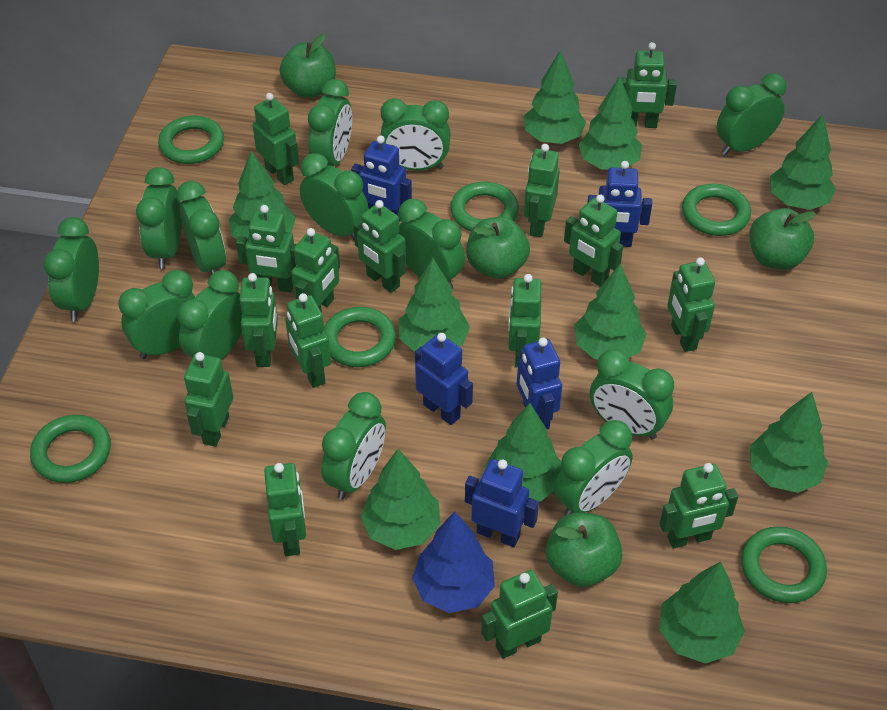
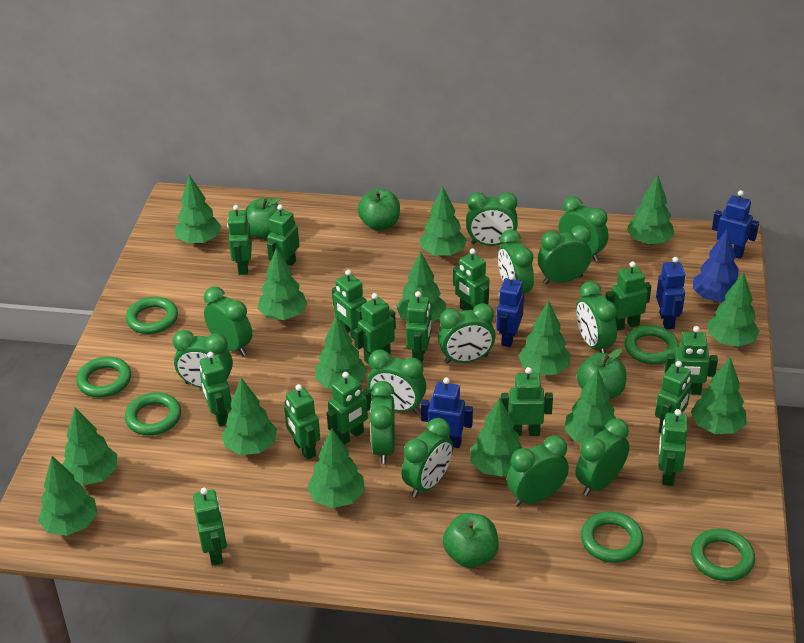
blue robot: [351,135,412,222] [415,333,473,425] [465,459,539,547] [517,338,562,429] [587,161,652,247] = 5 -> [421,378,473,448] [496,274,524,347] [656,257,686,329] [712,190,759,259] = 4
green tree: [228,151,296,240] [360,449,440,550] [399,258,470,352] [485,403,562,501] [524,50,586,144] [574,263,646,359] [578,76,642,169] [659,562,745,664] [750,392,828,493] [770,114,836,210] = 10 -> [38,456,98,536] [62,407,117,486] [175,175,221,244] [222,378,277,455] [258,248,307,320] [307,428,365,508] [315,315,368,389] [396,251,446,323] [419,186,467,257] [471,398,522,477] [518,300,571,375] [564,368,616,443] [627,175,674,245] [691,358,747,434] [708,272,760,347] = 15

